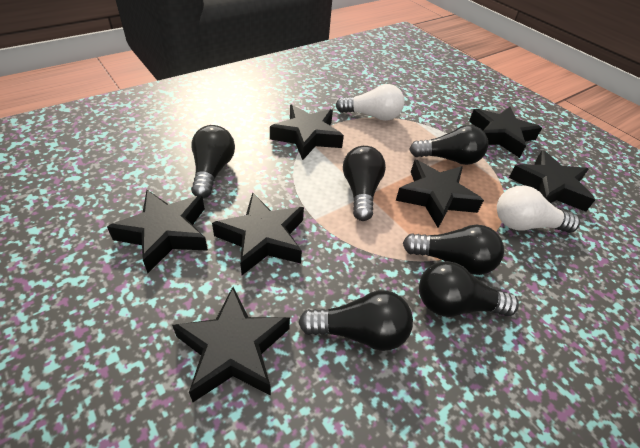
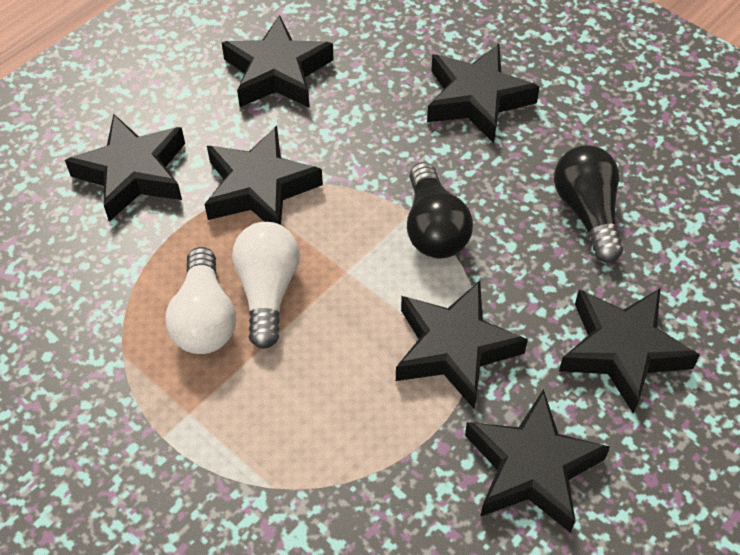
black light bulb: [191,125,235,198] [299,290,413,351] [343,146,386,221] [403,225,504,275] [409,125,488,165] [419,261,519,317] = 6 -> [407,162,473,259] [554,145,623,263] = 2

